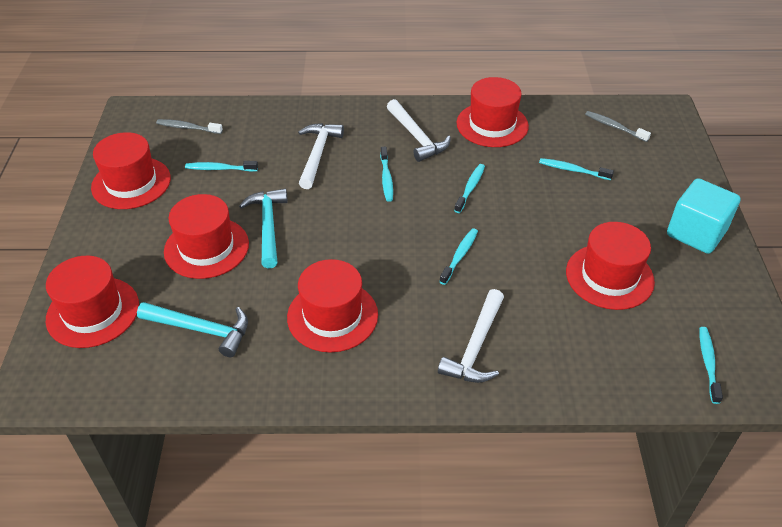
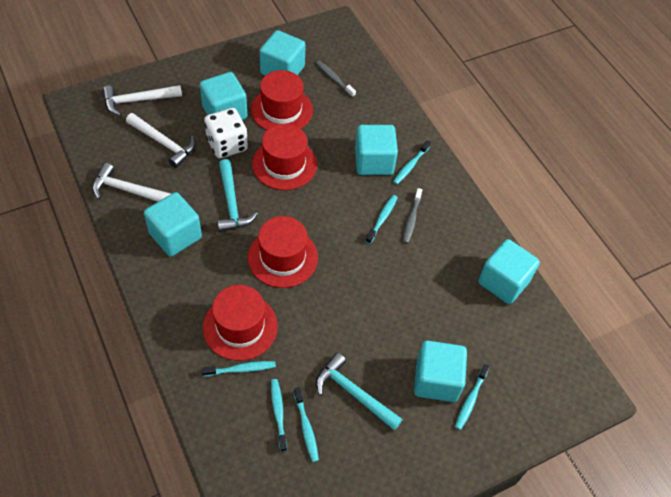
red hat: [46,256,139,348] [91,132,171,209] [164,194,249,279] [287,259,378,353] [456,77,529,147] [566,222,655,310] = 6 -> [203,285,278,361] [248,216,318,288] [251,70,313,130] [252,124,317,190] = 4
turquoise cube: [667,178,741,254] = 1 -> [144,192,202,256] [200,72,247,120] [260,30,306,76] [355,125,398,175] [414,341,467,402] [478,239,540,304] = 6
white dice: none = 0 -> [204,108,248,159] = 1

